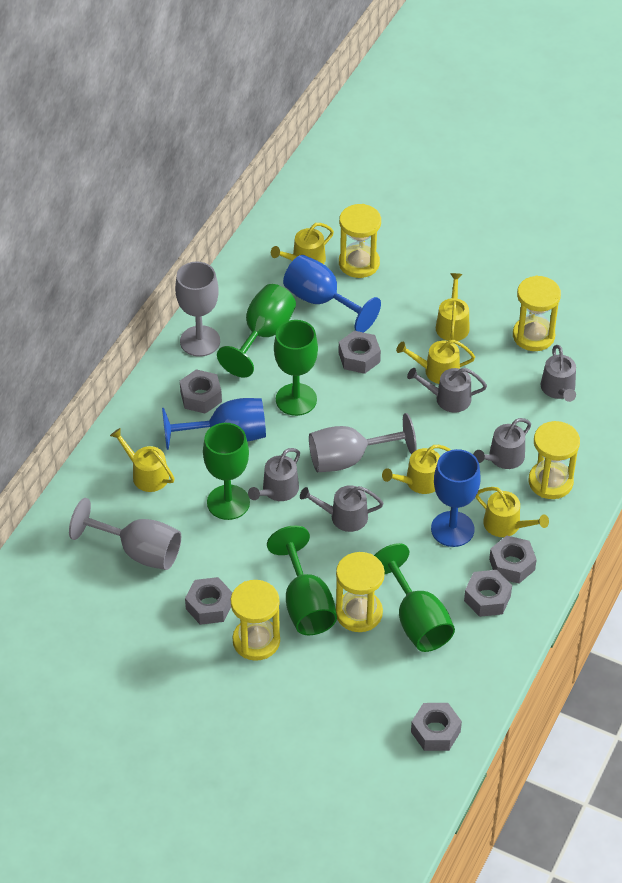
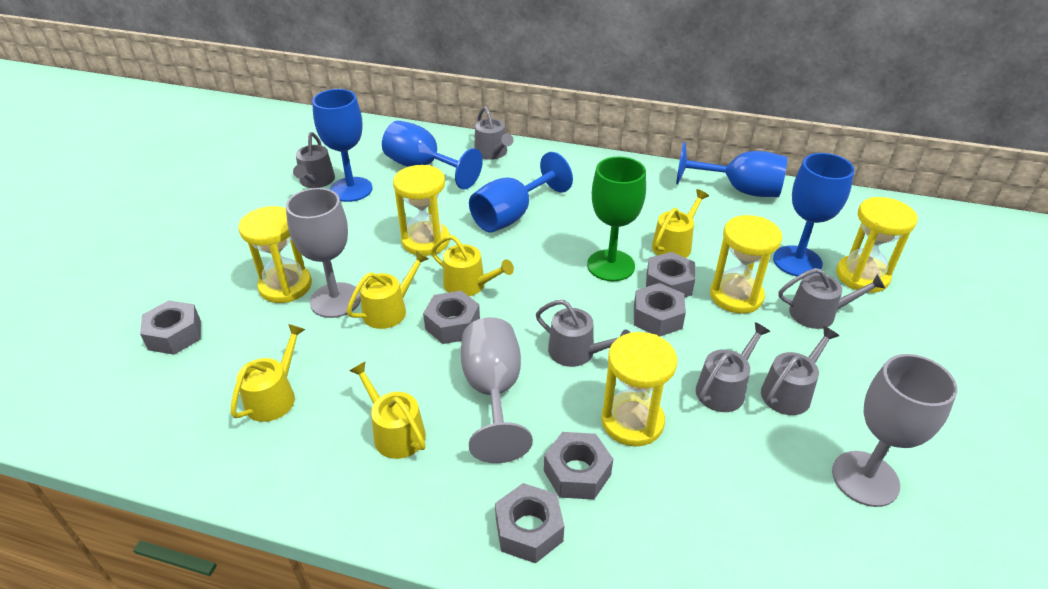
blue goblet: [162,398,266,450] [283,255,381,333] [431,449,481,547] = 3 -> [312,89,373,202] [382,121,483,190] [469,152,573,233] [676,142,787,197] [773,153,855,276] = 5
green goblet: [203,423,250,520] [217,284,296,377] [267,526,337,635] [274,320,318,416] [374,543,455,652] = 5 -> [587,157,646,281] = 1
grey watering can: [248,448,300,501] [300,485,384,532] [407,368,487,413] [473,418,531,469] [541,345,576,402] = 5 -> [293,132,335,188] [474,106,514,160] [536,300,631,367] [696,322,771,412] [761,326,839,415] [779,268,886,329] = 6
yellow watering can: [110,428,175,492] [271,223,334,264] [382,445,451,494] [396,340,475,384] [436,273,470,341] [476,487,549,537] = 6 -> [231,324,305,422] [347,251,429,329] [349,362,426,459] [431,235,514,296] [652,189,709,258] = 5

